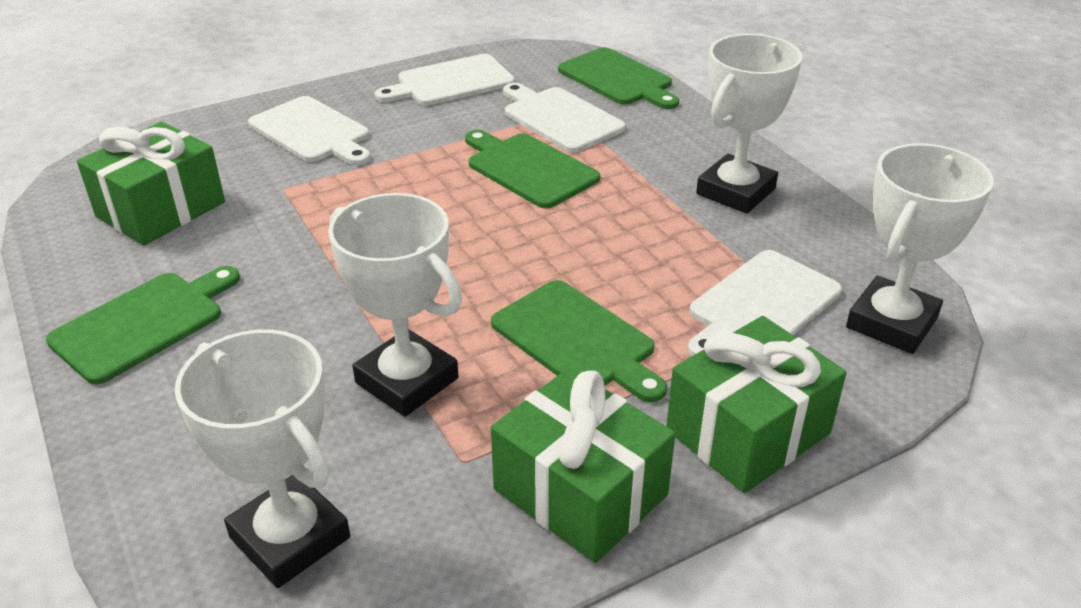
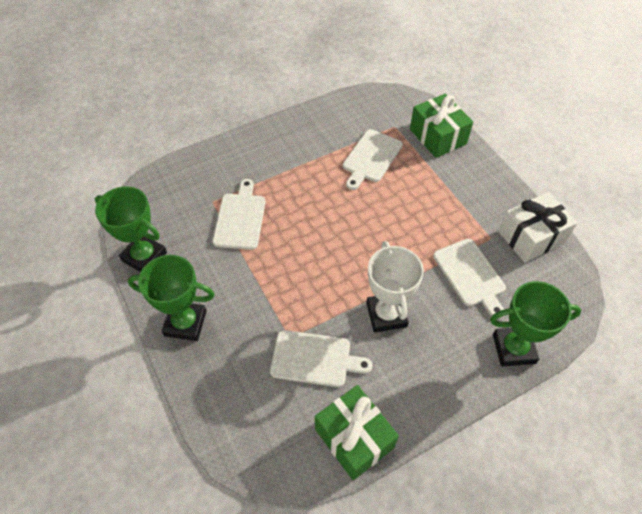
green cutting board: [46,266,240,385] [465,130,600,209] [491,280,667,402] [558,47,679,109] = 4 -> none = 0
green gift: [77,122,225,245] [491,368,675,563] [666,316,847,493] = 3 -> [315,385,399,480] [410,94,473,158] = 2
green trophy: none = 0 -> [95,186,167,272] [128,255,215,341] [490,281,582,366] = 3
white gift: none = 0 -> [498,192,577,263] = 1
white trophy: [175,330,350,588] [328,193,462,417] [696,34,802,214] [846,143,994,354] = 4 -> [367,241,424,333] = 1

